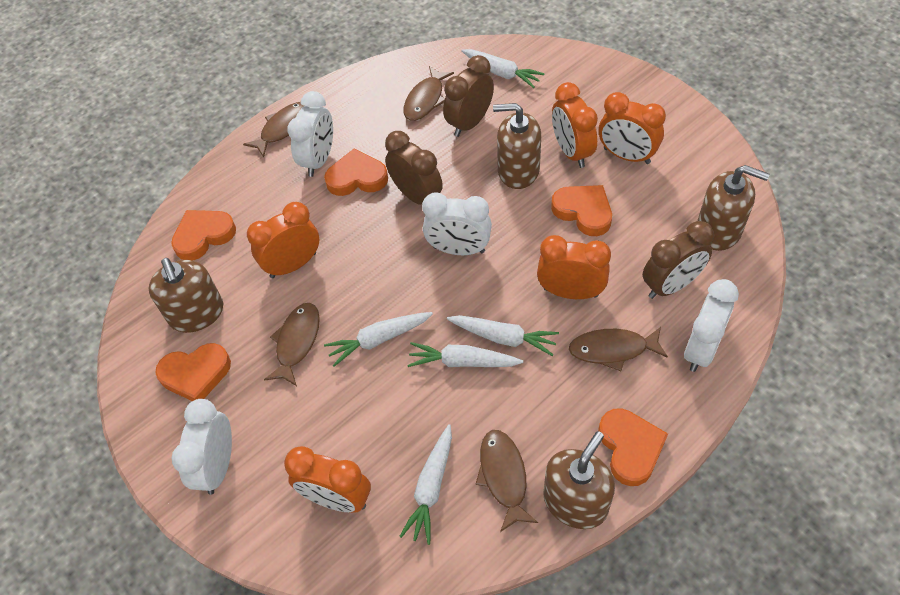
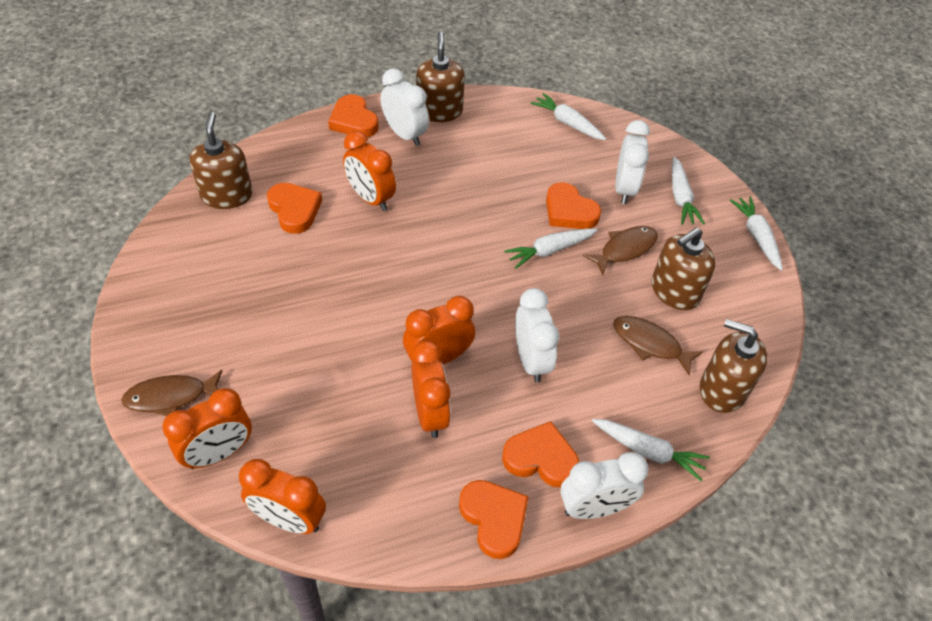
brown clock: [385,131,443,205] [443,55,494,137] [643,221,714,299] = 3 -> none = 0
brown fish: [243,102,304,157] [264,303,320,386] [403,66,454,121] [475,430,538,532] [569,327,668,371] = 5 -> [121,370,222,416] [583,226,658,275] [613,316,703,376] = 3

